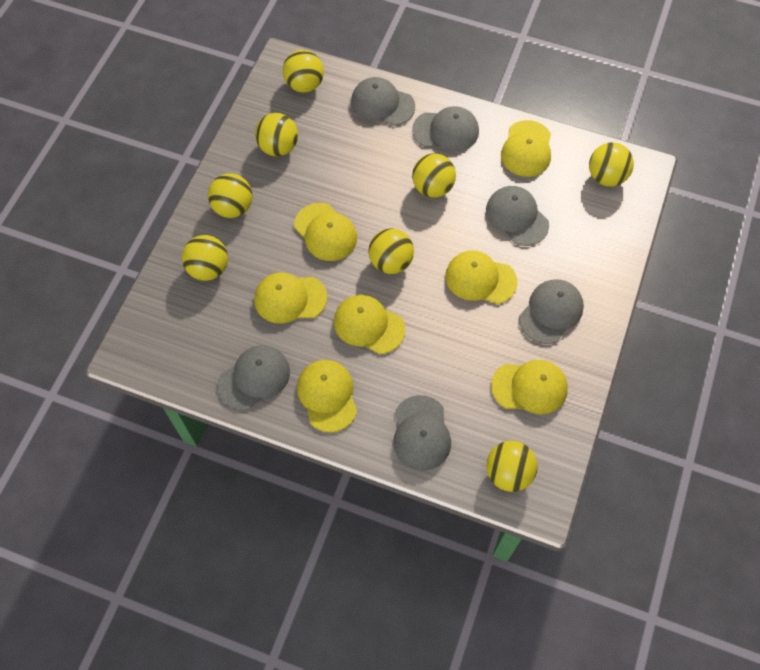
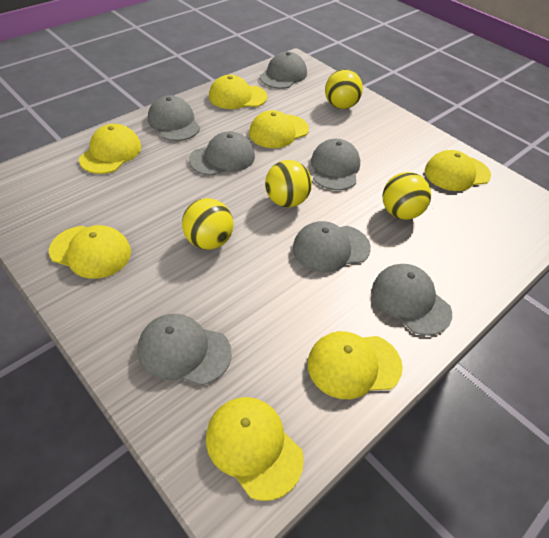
grey cap: [217,345,290,410] [351,77,415,126] [393,395,451,471] [412,106,479,152] [486,186,549,246] [519,279,584,344] = 6 -> [137,314,232,385] [148,95,200,141] [189,131,255,176] [260,51,307,89] [293,221,371,273] [311,139,360,190] [372,264,452,336] = 7
yellow ball: [182,235,228,281] [208,173,252,218] [255,113,298,156] [283,50,324,93] [368,228,414,274] [412,153,456,198] [486,441,538,492] [589,142,634,187] = 8 -> [182,198,233,249] [265,160,312,207] [325,69,363,109] [383,172,431,220] = 4

